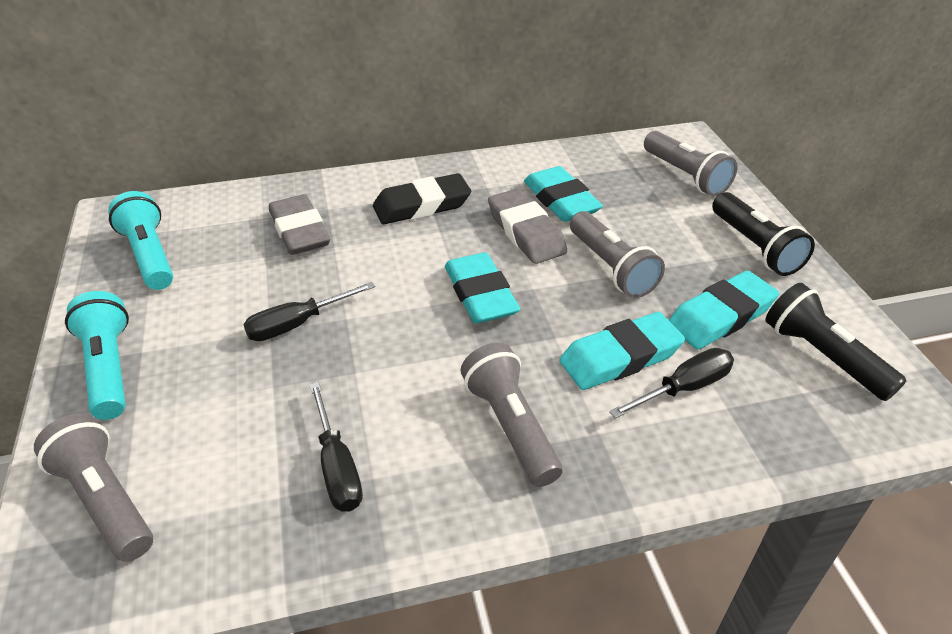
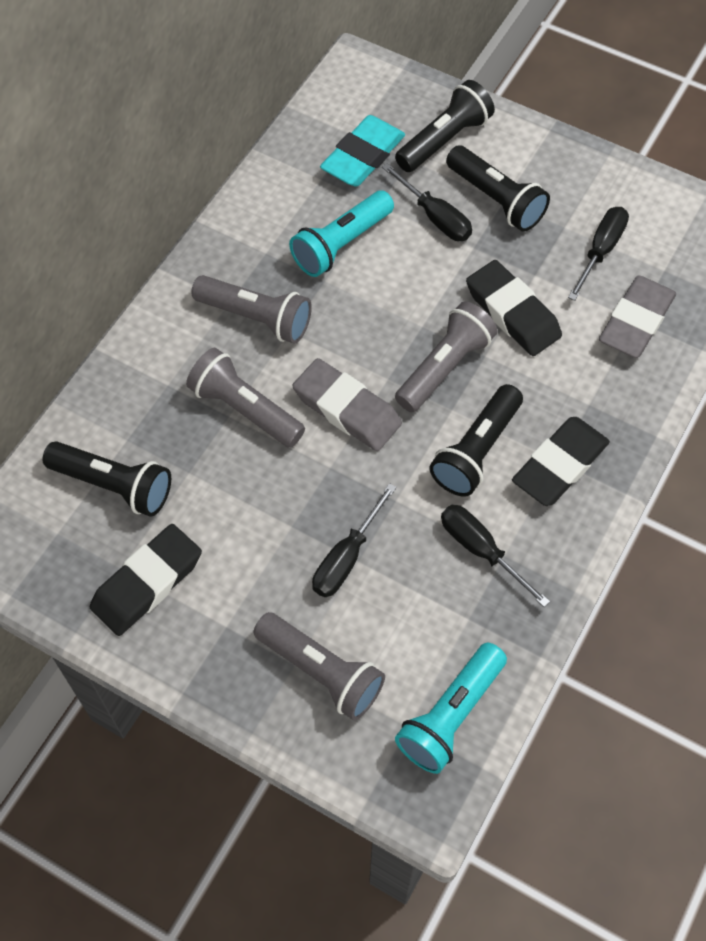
black eraser: [373,173,471,224] = 1 -> [90,524,202,636] [466,260,562,356] [512,417,610,506] = 3
black flashlight: [712,192,815,276] [765,283,907,401] = 2 -> [43,441,171,517] [395,80,495,172] [430,384,523,497] [446,145,550,232] = 4
black screwdriver: [243,282,375,341] [309,382,363,512] [609,348,734,418] = 3 -> [312,483,396,597] [382,163,472,241] [441,505,550,607] [568,207,629,301] = 4
turquoise eraser: [445,252,520,323] [524,166,603,222] [559,312,685,390] [669,271,779,349] = 4 -> [320,115,405,187] = 1

